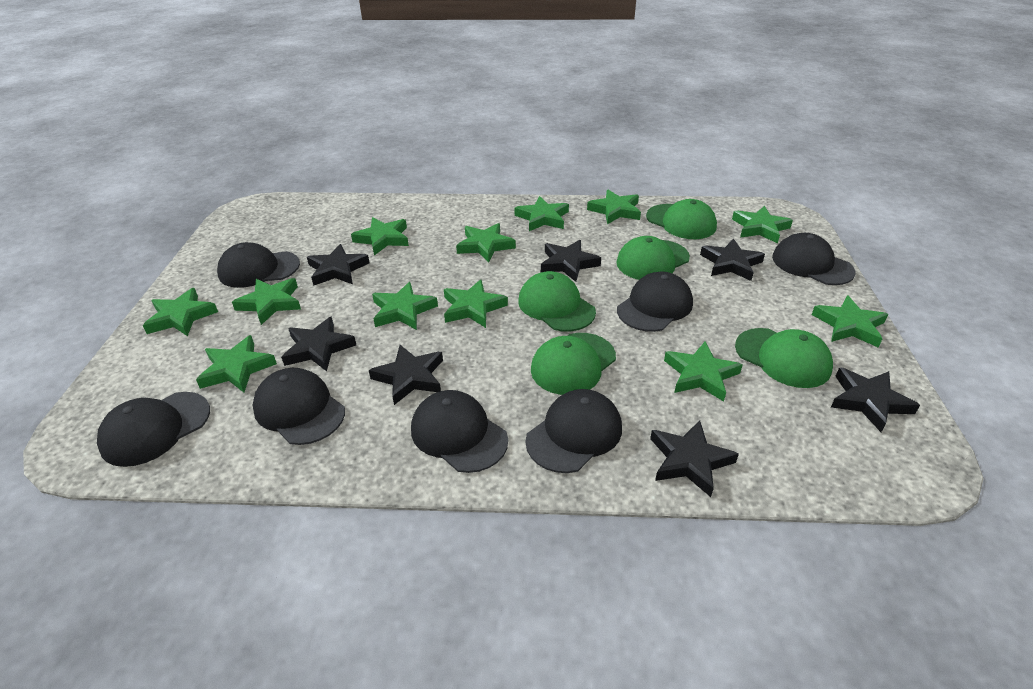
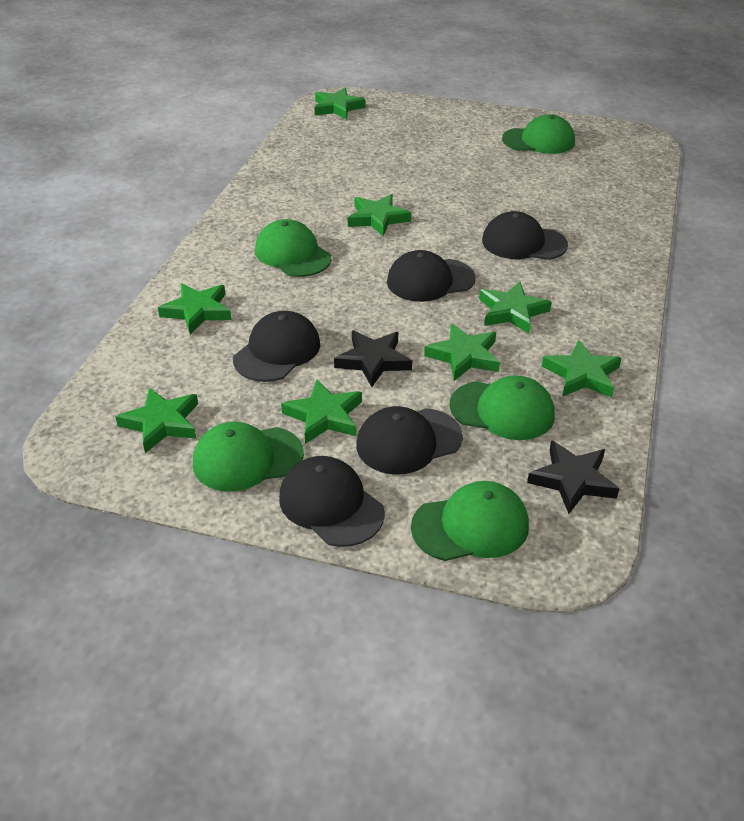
black cap: [97,392,210,467] [217,242,300,288] [253,368,345,445] [411,390,508,473] [526,389,622,473] [617,272,693,332] [772,233,855,285] = 7 -> [233,311,320,382] [279,456,385,547] [356,406,463,474] [387,250,476,302] [482,211,568,260] = 5
black star: [281,317,356,371] [307,244,370,286] [369,345,443,405] [541,240,601,282] [650,420,739,497] [700,239,765,281] [831,367,920,432] = 7 -> [334,331,412,387] [527,441,619,514] = 2
green star: [143,288,218,336] [196,335,277,392] [232,278,301,325] [351,217,409,255] [372,282,438,330] [444,279,508,328] [456,223,516,263] [515,196,569,231] [587,190,641,224] [664,341,743,402] [732,206,793,243] [812,295,888,347] = 12 -> [115,387,198,453] [158,283,232,334] [281,380,362,444] [315,88,366,120] [348,194,411,236] [424,323,500,381] [479,282,552,333] [542,340,621,397] = 8

